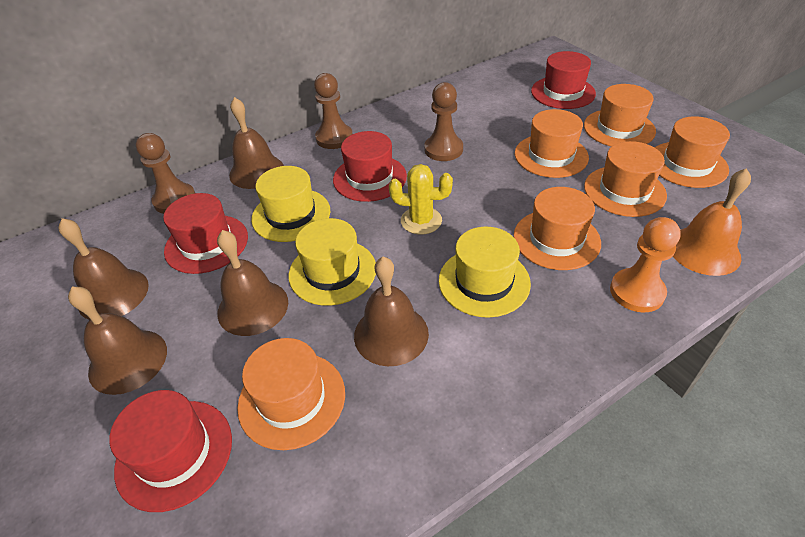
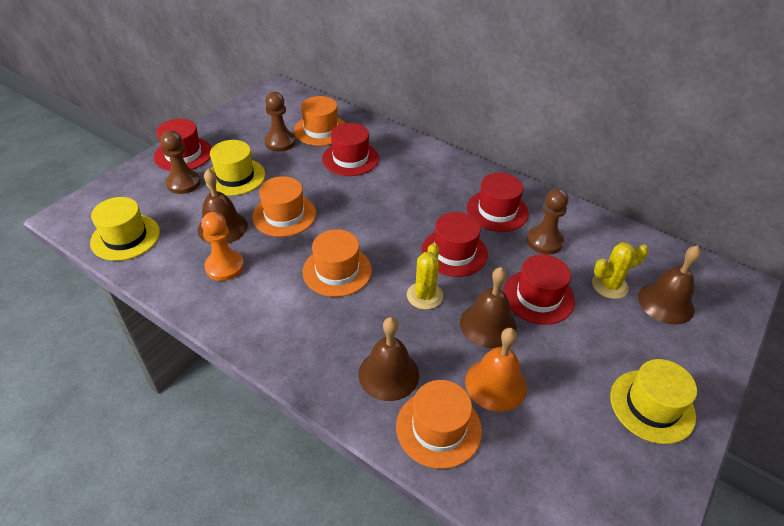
brown bell: [58,218,149,320] [68,287,167,395] [217,230,288,336] [229,97,284,189] [354,257,429,366] = 5 -> [197,169,248,244] [358,317,419,401] [460,267,517,348] [638,245,701,325] = 4
orange hat: [237,338,345,450] [513,187,601,270] [515,109,589,178] [584,84,656,147] [584,141,667,217] [655,116,730,188] = 6 -> [252,176,316,237] [294,96,345,146] [303,229,372,297] [396,380,482,469] = 4
red hat: [109,390,232,512] [163,193,248,274] [333,131,407,202] [531,51,596,109] = 4 -> [154,119,212,171] [322,123,379,176] [421,212,488,277] [467,173,529,232] [503,254,575,325] = 5
yellow cactus: [389,164,453,235] = 1 -> [407,243,443,310] [592,242,648,299] = 2

